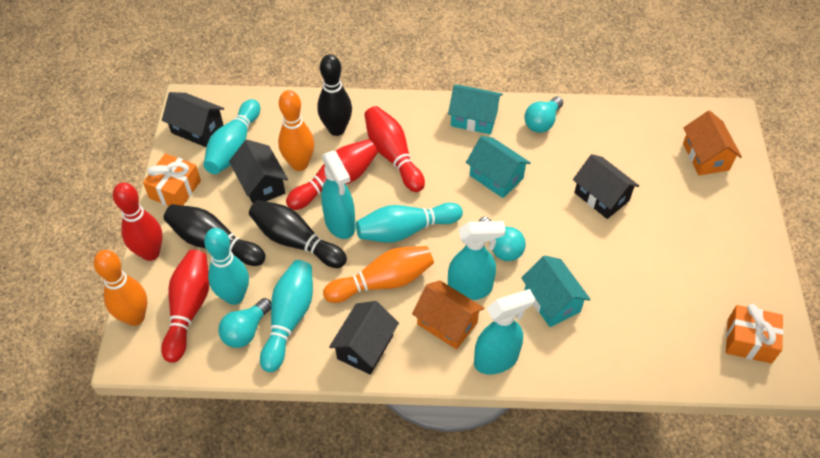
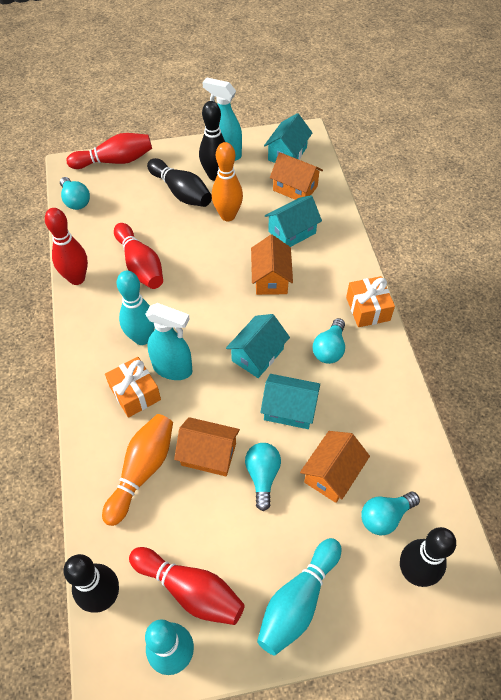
black bowling pin: [164,204,266,266] [249,200,347,268] [317,54,352,136] = 3 -> [63,554,119,613] [147,158,212,207] [199,101,225,181] [400,527,456,587] = 4
black house: [162,92,224,147] [229,140,288,203] [329,301,399,375] [573,154,639,219] = 4 -> none = 0
orange bowling pin: [94,250,147,326] [278,90,314,171] [323,246,434,303] = 3 -> [102,414,173,526] [212,142,243,221] = 2
orange house: [412,280,484,349] [683,111,742,176] = 2 -> [174,417,240,476] [251,235,293,295] [270,152,323,200] [300,431,370,503] = 4
turquoise bowling pin: [203,99,260,174] [204,228,249,305] [260,260,313,372] [356,202,463,243] = 4 -> [117,271,155,345] [145,619,194,675] [257,538,341,656] = 3
turquoise house: [448,85,503,134] [466,136,531,198] [521,256,591,327] = 3 -> [226,314,290,378] [260,374,320,429] [264,113,312,163] [265,195,322,247] = 4
turquoise light bulb: [218,298,271,348] [479,217,526,261] [524,96,563,133] = 3 -> [60,177,90,210] [245,443,281,511] [313,318,345,364] [361,492,420,536] = 4
turquoise spray bottle: [321,151,356,239] [448,221,506,300] [474,289,535,374] = 3 -> [145,303,193,380] [202,78,242,161] = 2

